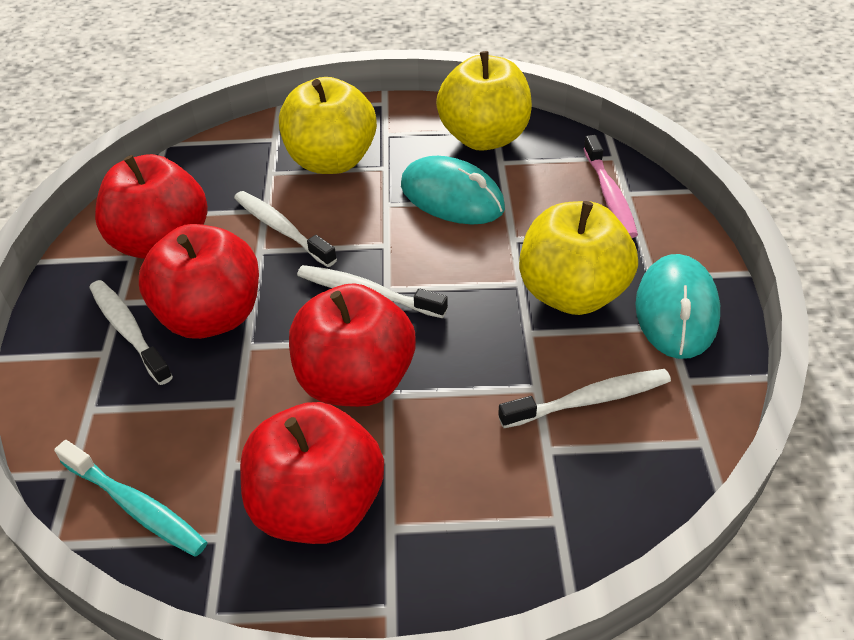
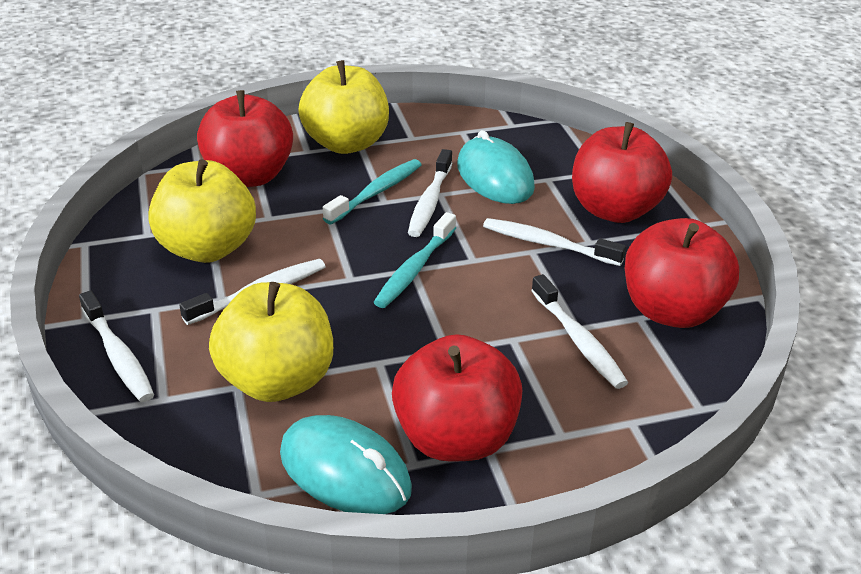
pink toothbrush: [583,135,638,238] = 1 -> none = 0
turquoise toothbrush: [54,440,208,557] = 1 -> [323,159,422,224] [373,212,456,308] = 2
white toothbrush: [89,280,173,385] [234,191,337,267] [297,265,448,318] [498,369,671,428] = 4 -> [79,290,154,402] [179,259,326,325] [408,149,452,237] [483,218,626,266] [531,274,628,389] = 5

